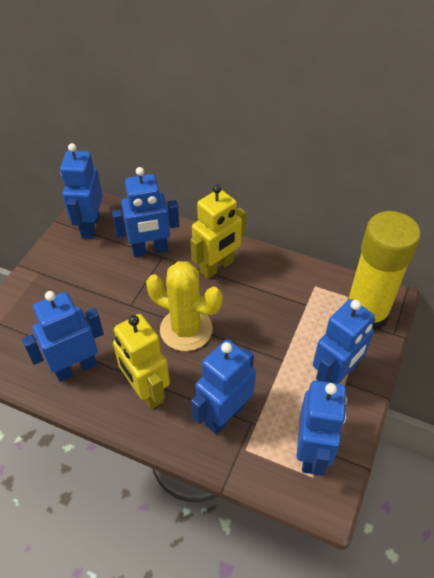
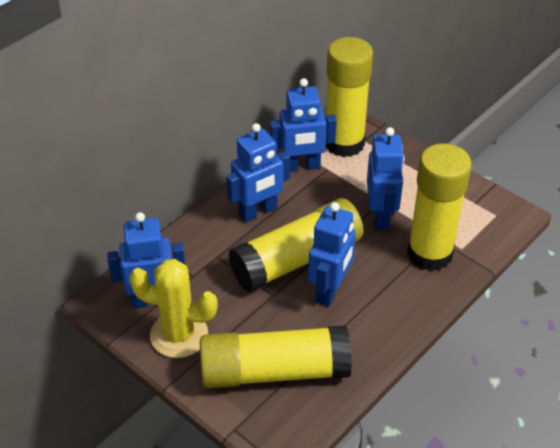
blue robot: [22,291,104,382] [60,143,103,239] [112,167,179,257] [191,339,256,434] [296,380,347,476] [313,299,375,384] = 6 -> [107,212,185,309] [226,123,290,222] [270,78,337,172] [308,202,356,307] [367,127,405,229] = 5
yellow glue stick: [347,211,421,331] = 1 -> [200,325,352,388] [228,198,363,292] [326,37,373,157] [407,143,472,271] = 4
yellow robot: [113,314,170,409] [190,184,246,279] = 2 -> none = 0

